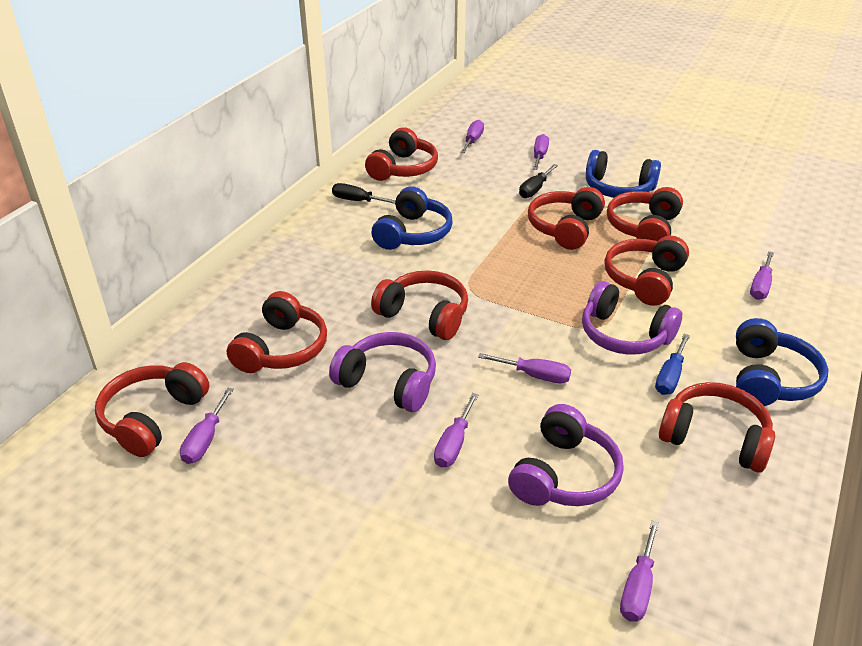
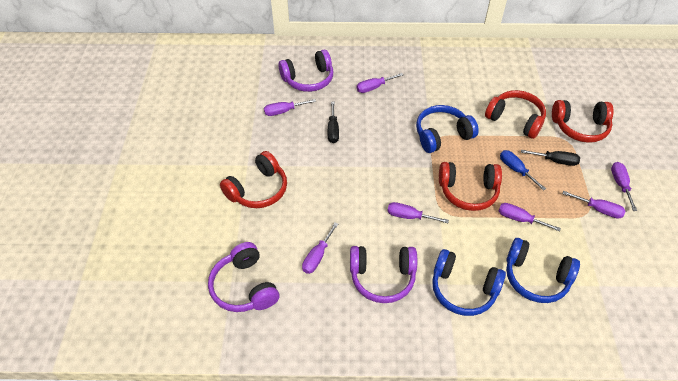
red headphones: [95,362,210,457] [227,291,327,373] [365,127,438,181] [371,270,468,340] [528,187,605,250] [604,236,689,306] [607,187,683,241] [659,382,775,473] = 8 -> [220,151,287,208] [439,162,502,211] [485,90,546,139] [552,100,614,143] = 4

